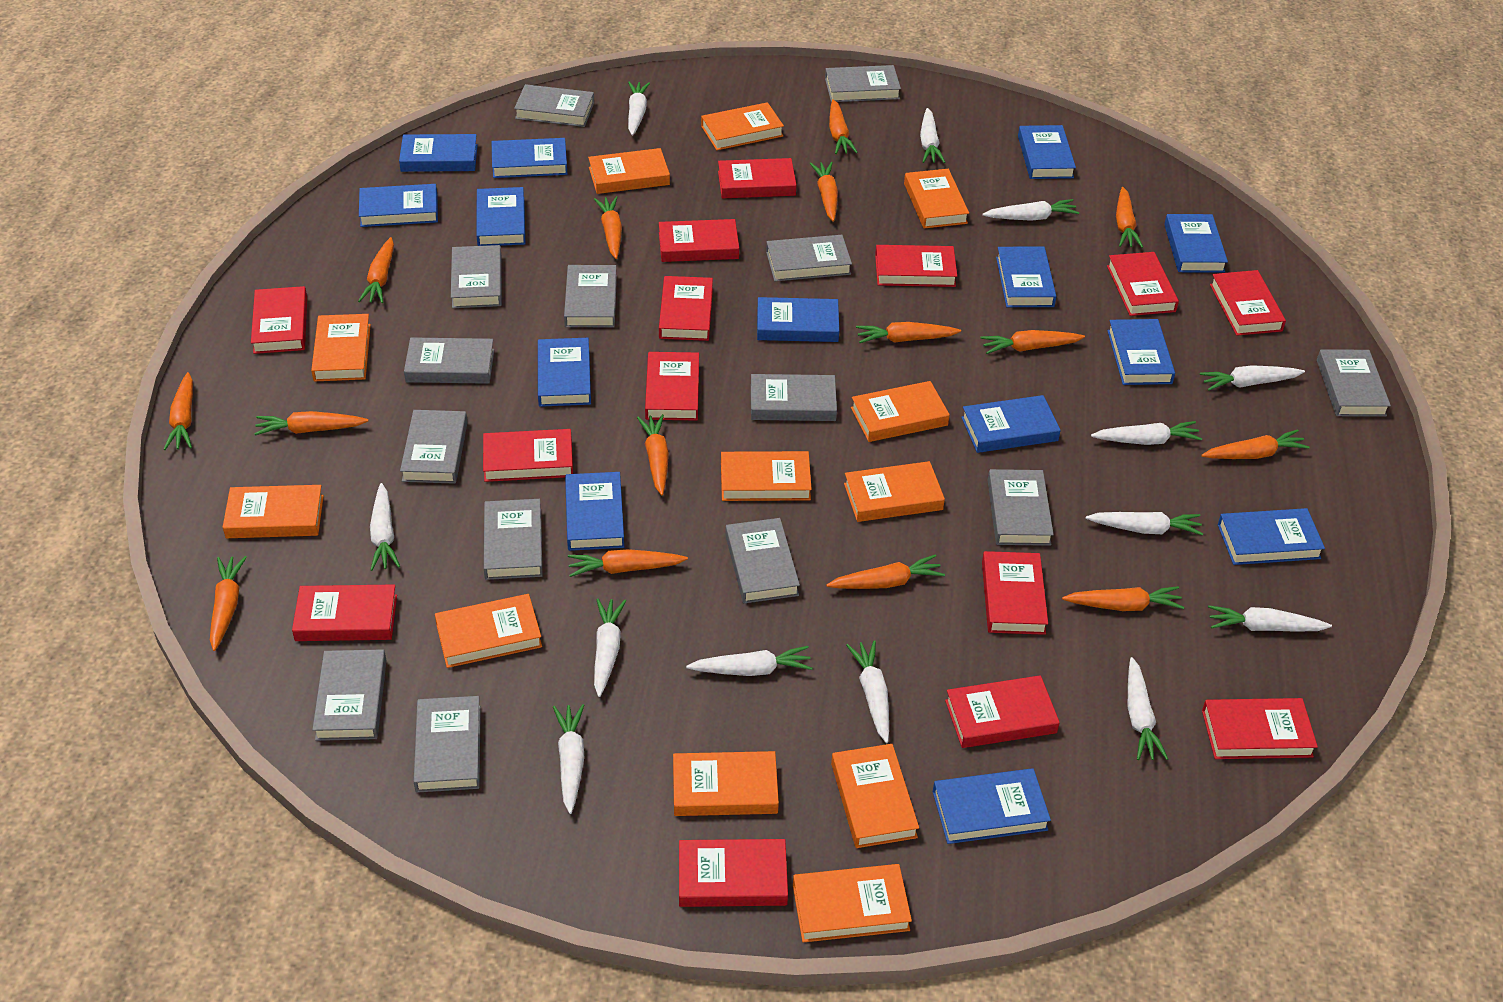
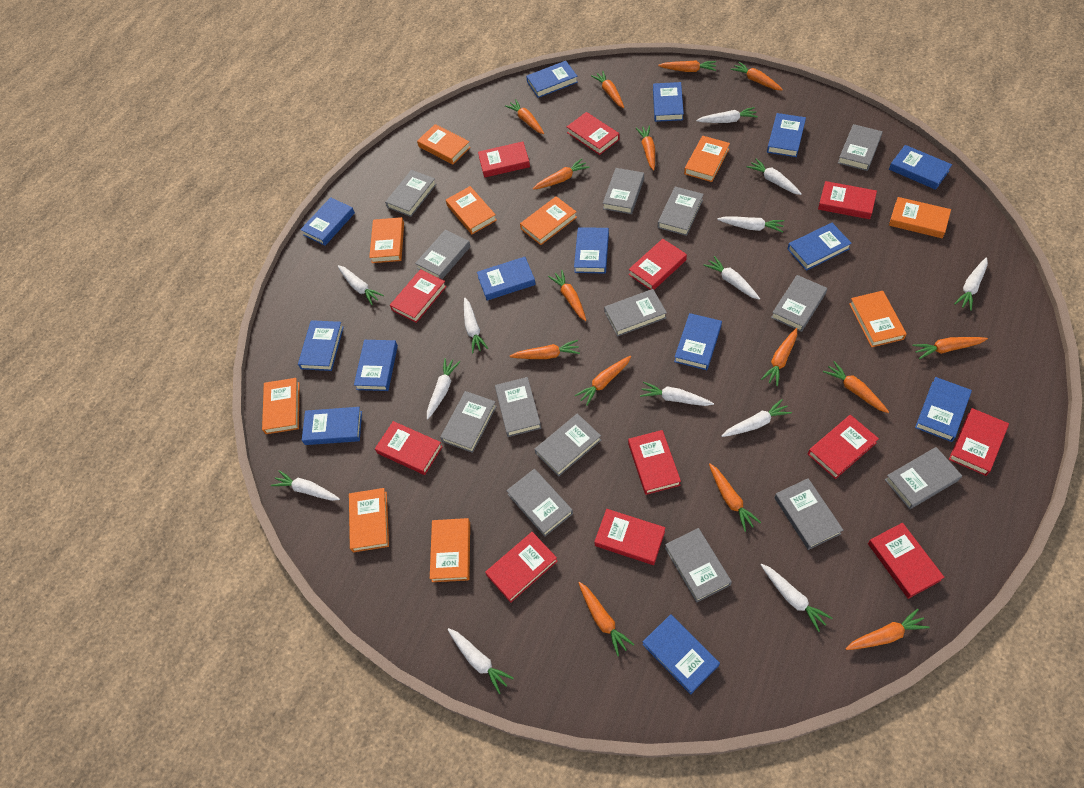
orange book: [223,485,324,538] [311,314,371,381] [435,594,542,668] [588,148,670,194] [673,751,779,816] [701,102,784,150] [721,451,812,501] [793,864,912,943] [831,744,919,848] [844,461,945,522] [851,381,950,442] [904,169,969,228] = 12 -> [262,378,299,434] [349,488,389,552] [369,217,404,263] [417,124,471,165] [430,518,470,582] [446,186,497,234] [520,196,577,245] [684,136,730,182] [849,291,907,347] [889,197,951,238] = 10
red book: [251,286,307,354] [292,584,397,641] [483,429,573,482] [645,352,699,420] [659,219,739,262] [659,276,713,341] [679,839,788,907] [718,158,796,198] [875,245,957,287] [945,675,1060,748] [982,551,1048,635] [1107,252,1179,316] [1202,698,1318,759] [1210,270,1286,336] = 14 -> [375,421,443,475] [390,269,447,323] [478,141,530,178] [485,532,558,603] [567,112,620,155] [594,509,665,565] [628,430,681,495] [629,239,687,290] [808,415,879,479] [818,181,877,219] [868,523,945,599] [949,408,1009,476] = 12

